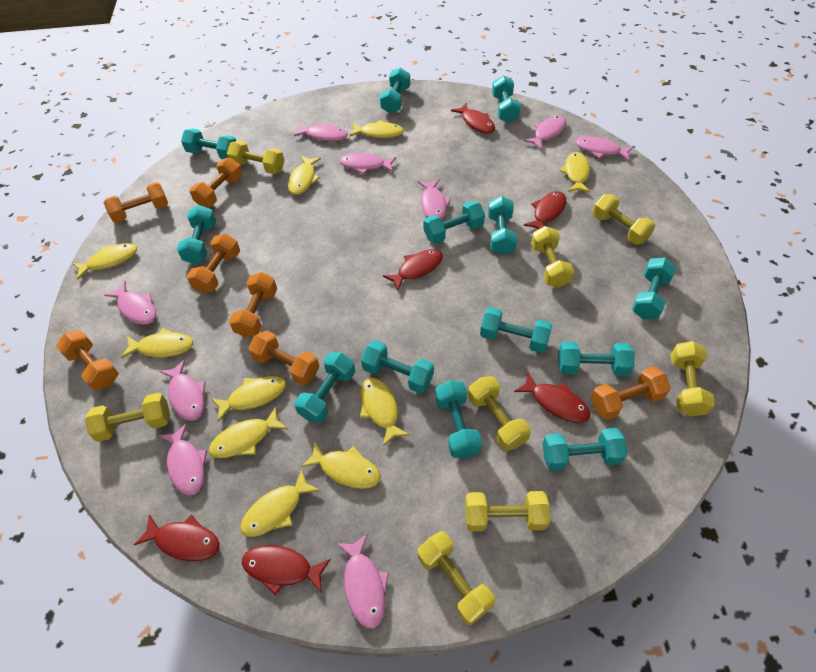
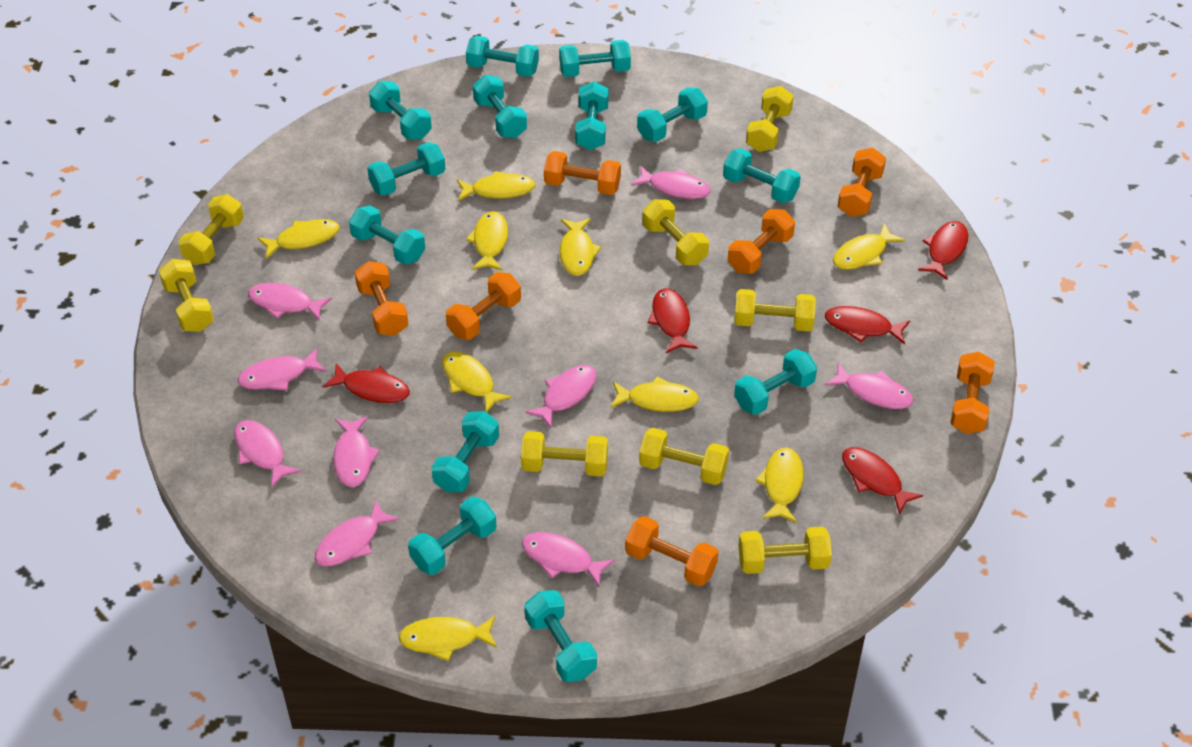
red fish: [134,514,220,561] [242,545,331,595] [383,249,443,291] [451,103,495,134] [514,372,590,423] [523,191,566,229] = 6 -> [323,363,410,403] [648,288,697,353] [825,306,910,344] [842,447,923,515] [918,221,968,280] = 5
yellow fish: [72,243,137,280] [121,328,193,358] [209,407,288,458] [211,376,286,422] [240,469,320,537] [288,156,321,195] [301,441,381,489] [349,120,404,138] [360,378,410,446] [560,152,590,193] = 10 -> [258,219,339,259] [399,616,497,661] [442,352,512,413] [457,171,536,201] [466,211,508,270] [560,218,601,276] [611,377,699,412] [755,448,803,523] [833,224,905,270] = 9

